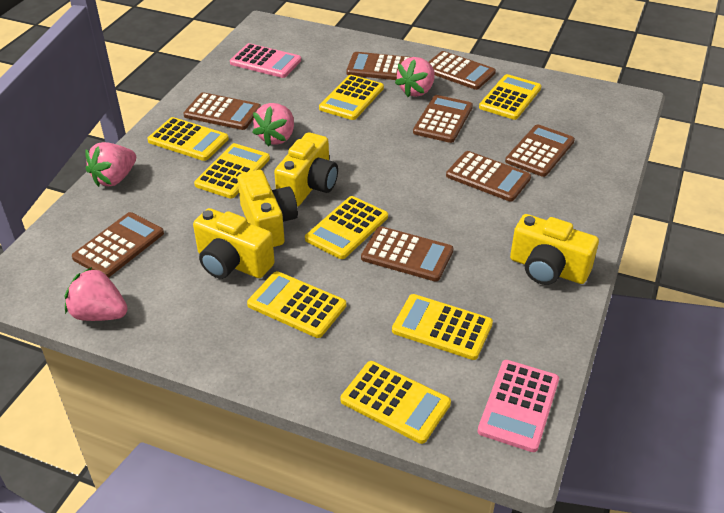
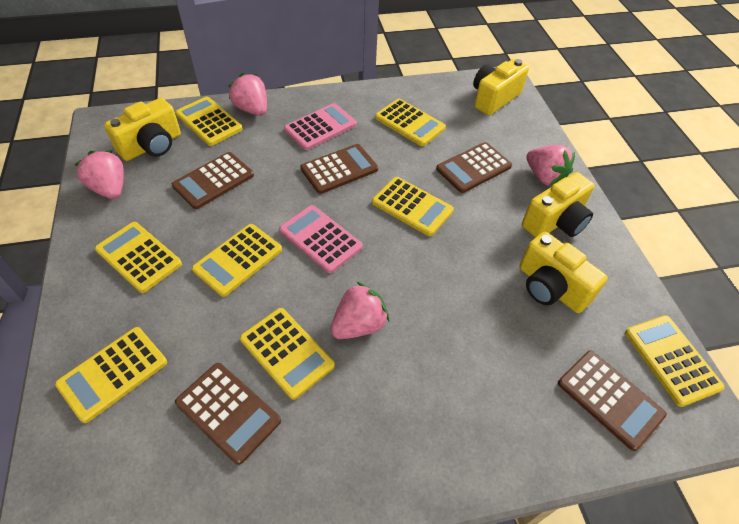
brown calculator: [72,212,164,278] [183,92,261,130] [346,52,411,80] [361,226,453,282] [413,95,473,143] [429,51,496,90] [446,151,531,202] [505,124,575,177] = 8 -> [172,152,254,209] [175,363,281,465] [300,144,378,194] [436,142,512,193] [558,350,667,451] = 5

